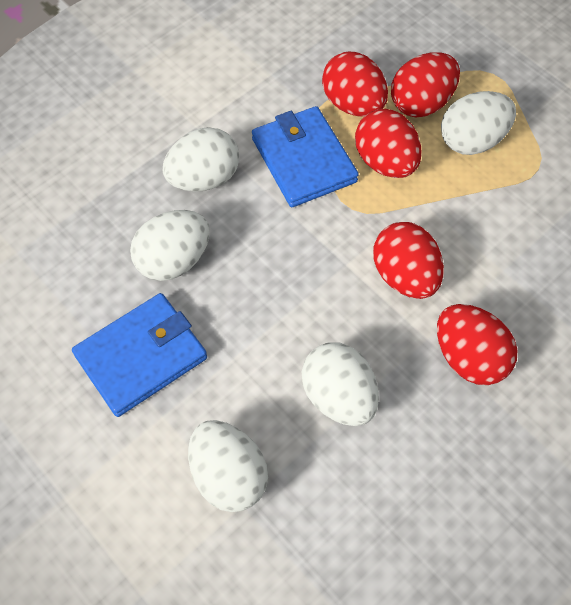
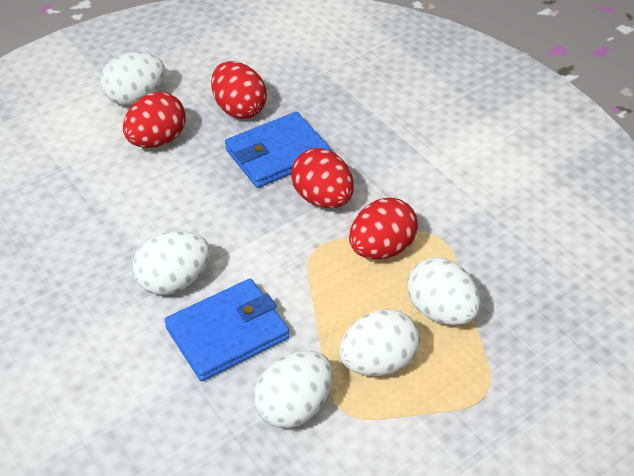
red egg: [322,52,388,117] [355,109,422,178] [373,222,444,299] [391,52,460,117] [437,304,518,385] = 5 -> [123,92,185,148] [211,61,267,119] [291,148,354,208] [349,198,418,260] = 4

